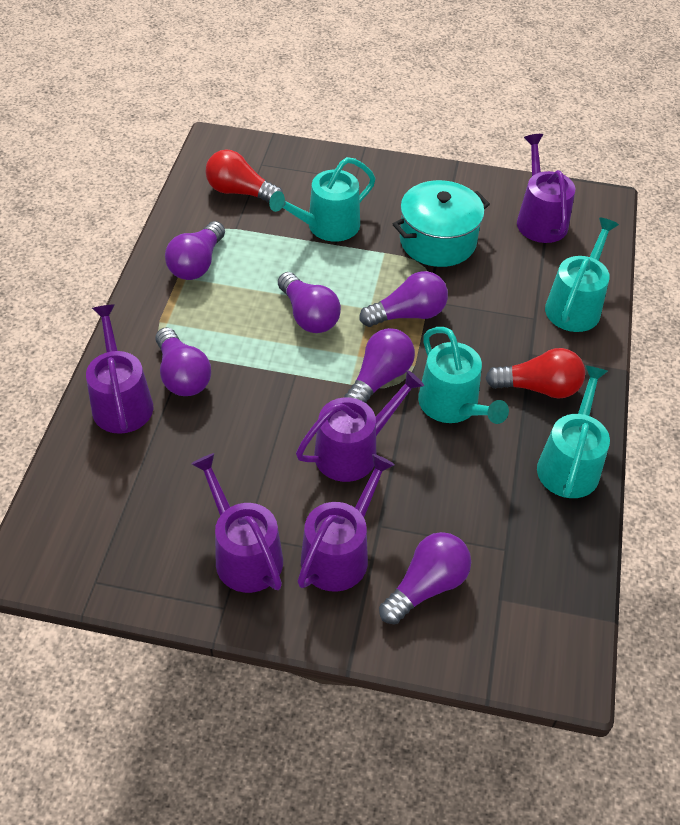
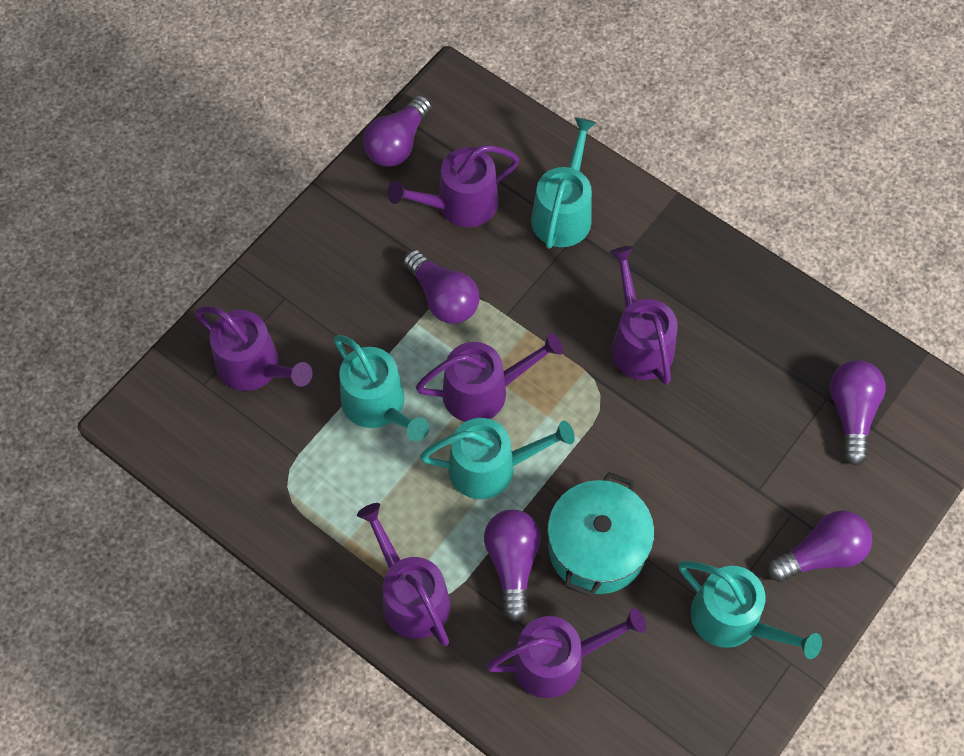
purple light bulb: [156,327,211,396] [165,221,225,280] [278,272,341,333] [344,328,415,403] [359,271,448,327] [379,532,471,624] = 6 -> [363,95,432,167] [403,250,480,324] [484,510,541,622] [767,510,872,582] [830,360,886,466] = 5
purple watering can: [86,304,153,434] [191,453,283,593] [296,370,424,482] [298,454,395,592] [517,134,575,243] = 5 -> [195,306,313,391] [357,503,450,646] [387,145,519,227] [416,333,563,422] [486,608,646,698] [610,246,678,385] = 6
red light bulb: [205,149,283,203] [485,348,585,399] = 2 -> none = 0

